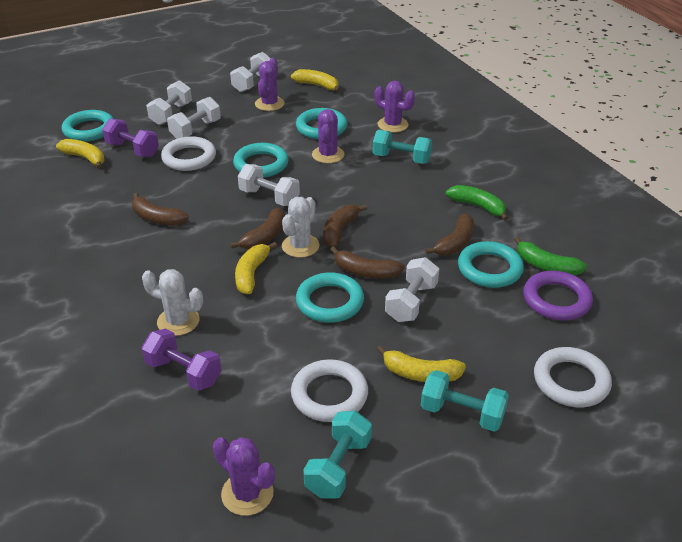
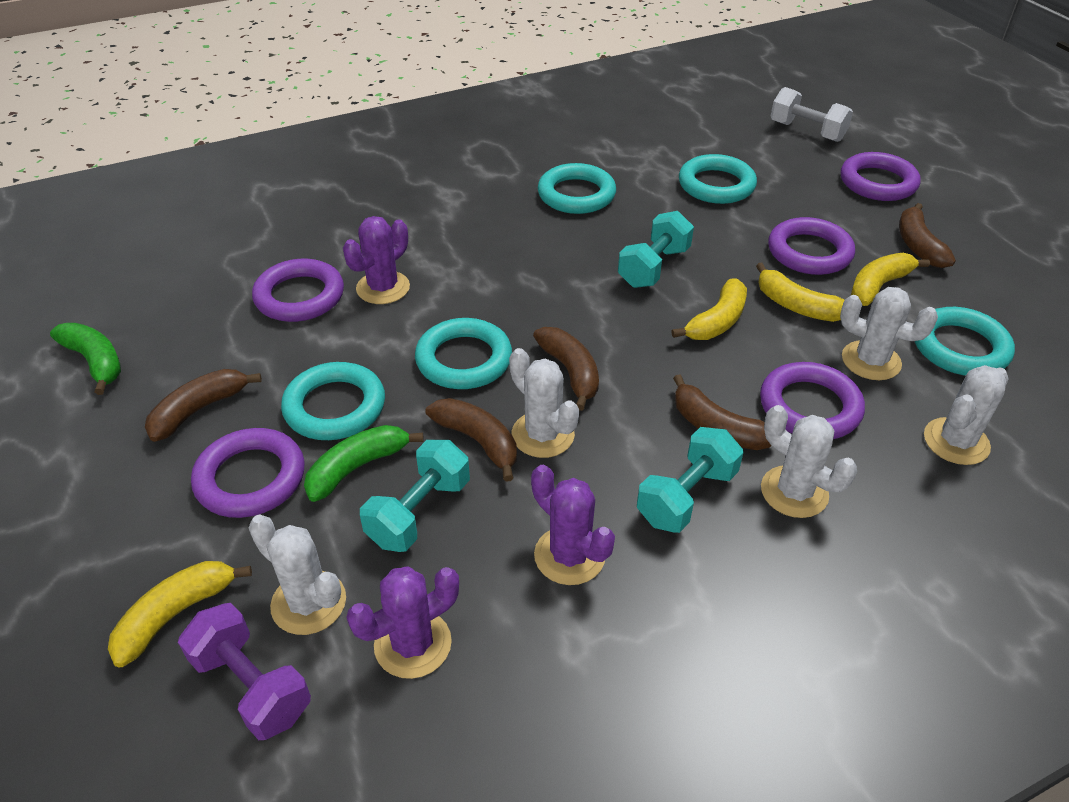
purple cactus: [213,437,275,516] [255,58,285,111] [312,109,344,163] [375,81,415,133] = 4 -> [343,216,410,304] [346,566,459,679] [531,465,615,585] = 3
purple dumbbell: [102,118,159,157] [142,329,222,391] = 2 -> [178,603,311,740] = 1
purple ring: [523,270,593,321] = 1 -> [191,428,304,518] [252,259,344,322] [760,362,865,439] [768,217,855,275] [841,152,921,201] = 5
white cactus: [142,269,203,336] [282,197,319,258] = 2 -> [249,514,346,635] [509,348,579,458] [761,405,857,518] [840,287,938,380] [924,365,1009,465] = 5
white dumbbell: [146,80,192,125] [167,97,221,139] [230,52,271,92] [238,164,300,206] [385,257,439,322] = 5 -> [771,87,853,142] = 1
white ring: [161,136,216,171] [291,359,368,422] [534,347,612,407] = 3 -> none = 0

